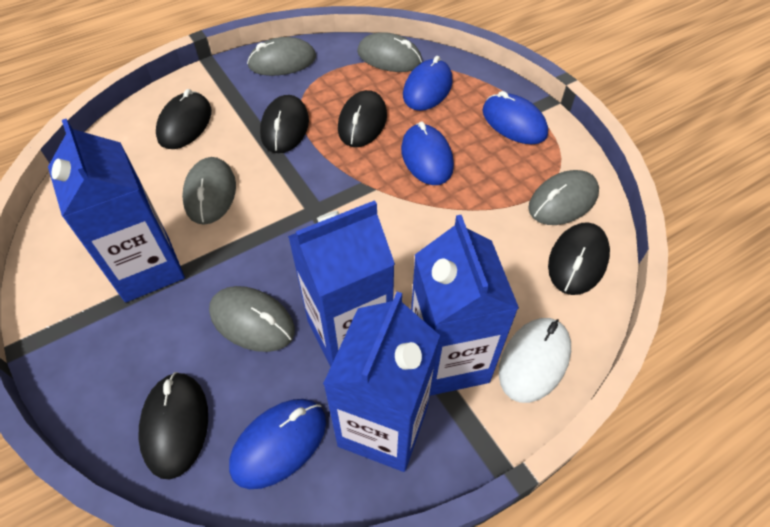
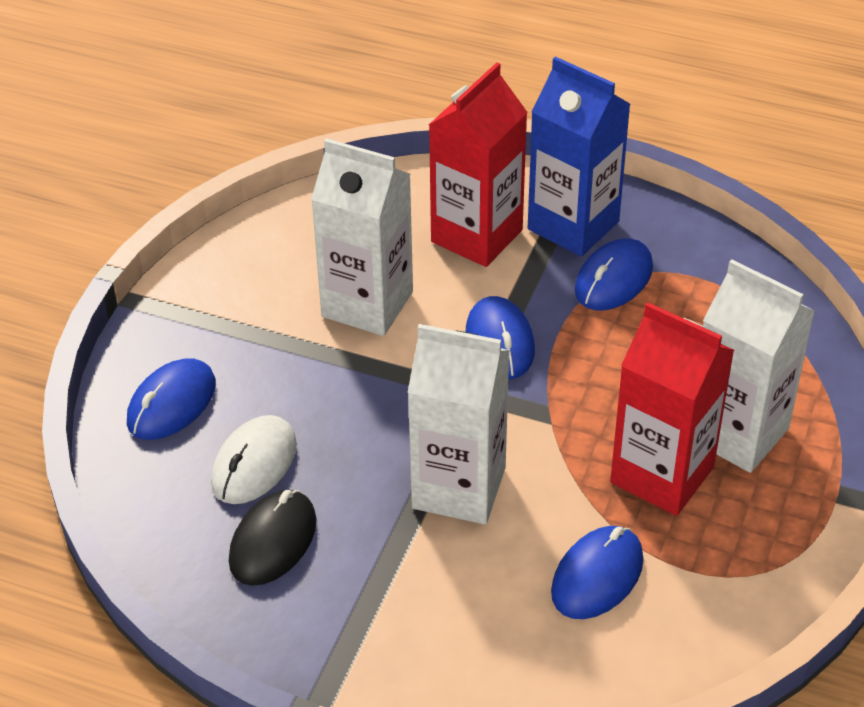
black mouse: [138,372,208,479] [156,89,211,149] [260,95,309,153] [338,90,387,147] [548,222,610,295] = 5 -> [229,490,317,586] = 1
blue carton: [48,119,185,302] [288,200,395,367] [323,292,440,472] [411,215,519,396] = 4 -> [528,56,630,256] = 1
grey mouse: [182,157,236,225] [209,286,295,352] [247,37,316,76] [357,32,422,72] [528,170,599,225] = 5 -> none = 0
red carton: none = 0 -> [429,62,528,267] [610,302,734,516] = 2
white carton: none = 0 -> [311,138,413,336] [407,324,510,524] [703,259,815,473] = 3

